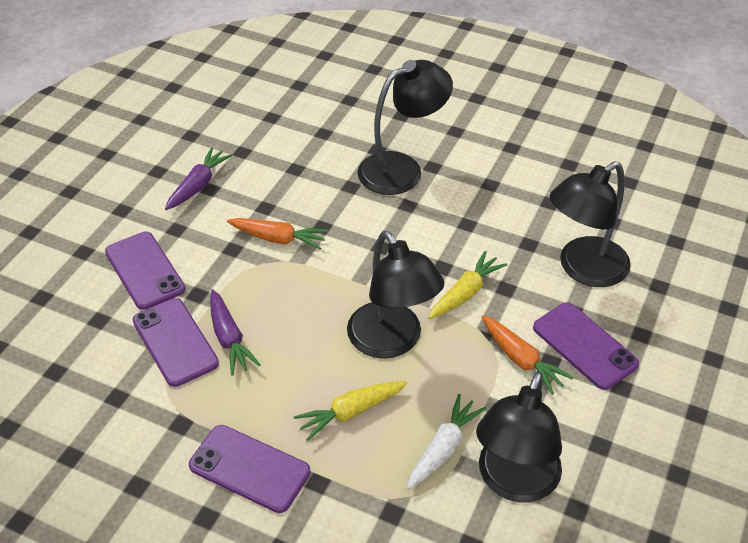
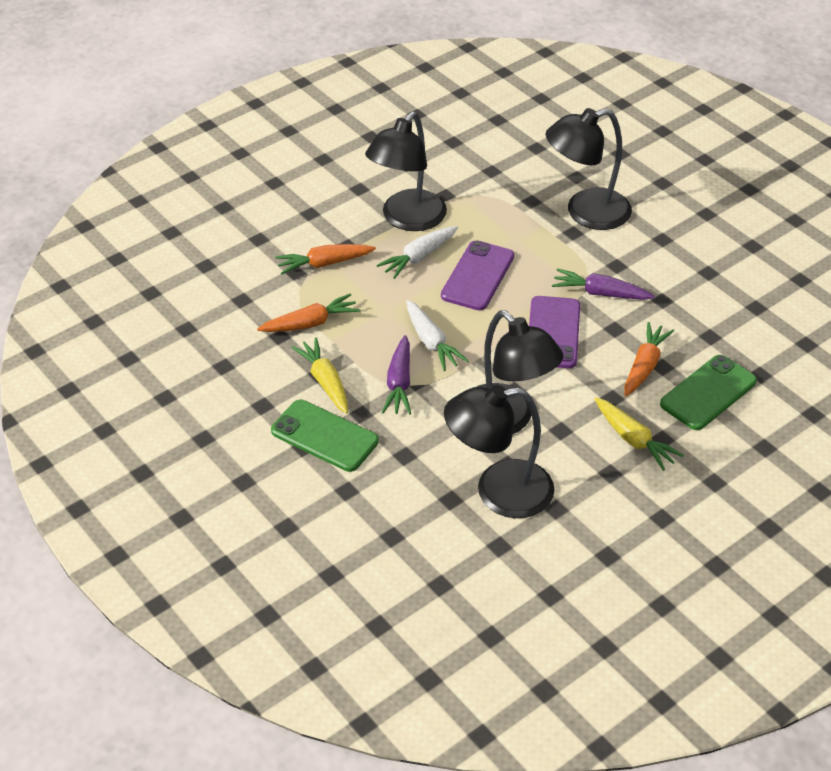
green phone: none = 0 -> [271,400,379,472] [660,355,757,430] = 2
orange carrot: [227,218,328,250] [482,315,574,395] = 2 -> [257,293,360,332] [276,244,376,274] [624,322,674,396] = 3
purple phone: [105,232,185,310] [133,298,219,387] [189,425,310,513] [533,302,639,390] = 4 -> [441,240,514,311] [529,296,580,368] = 2
white carrot: [407,394,486,489] = 1 -> [376,226,458,279] [406,300,469,371] = 2

